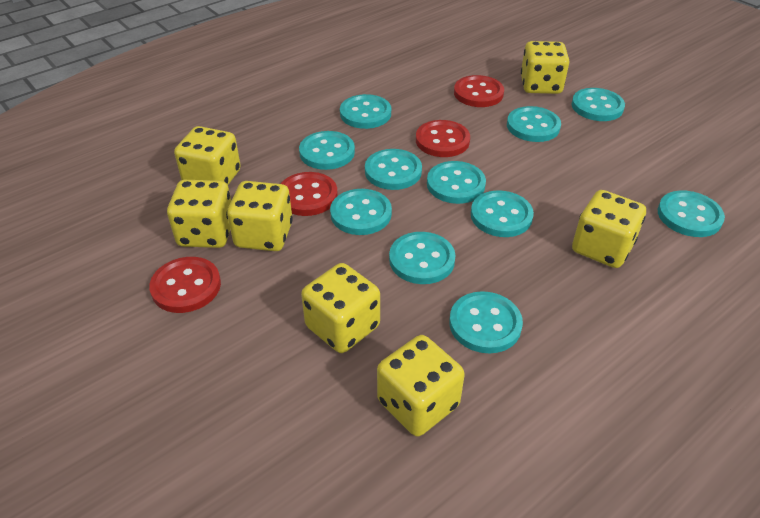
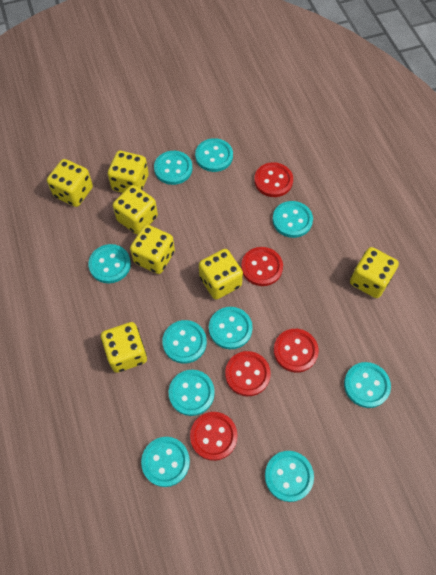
red button: [149,257,221,313] [281,172,338,216] [416,120,470,157] [454,75,504,107] = 4 -> [190,412,238,461] [225,351,271,396] [241,247,283,286] [254,162,293,197] [274,329,319,372] = 5
turquoise button: [299,131,355,170] [330,189,392,235] [340,94,391,129] [365,149,422,190] [389,232,456,284] [427,161,486,204] [449,291,523,353] [471,191,534,237] [507,106,561,142] [571,88,625,121] [658,191,725,237] = 11 -> [88,244,131,283] [141,437,190,487] [154,151,192,185] [162,320,207,364] [169,370,215,416] [195,138,233,172] [209,307,253,349] [265,451,314,502] [273,201,313,238] [344,362,391,408] = 10

